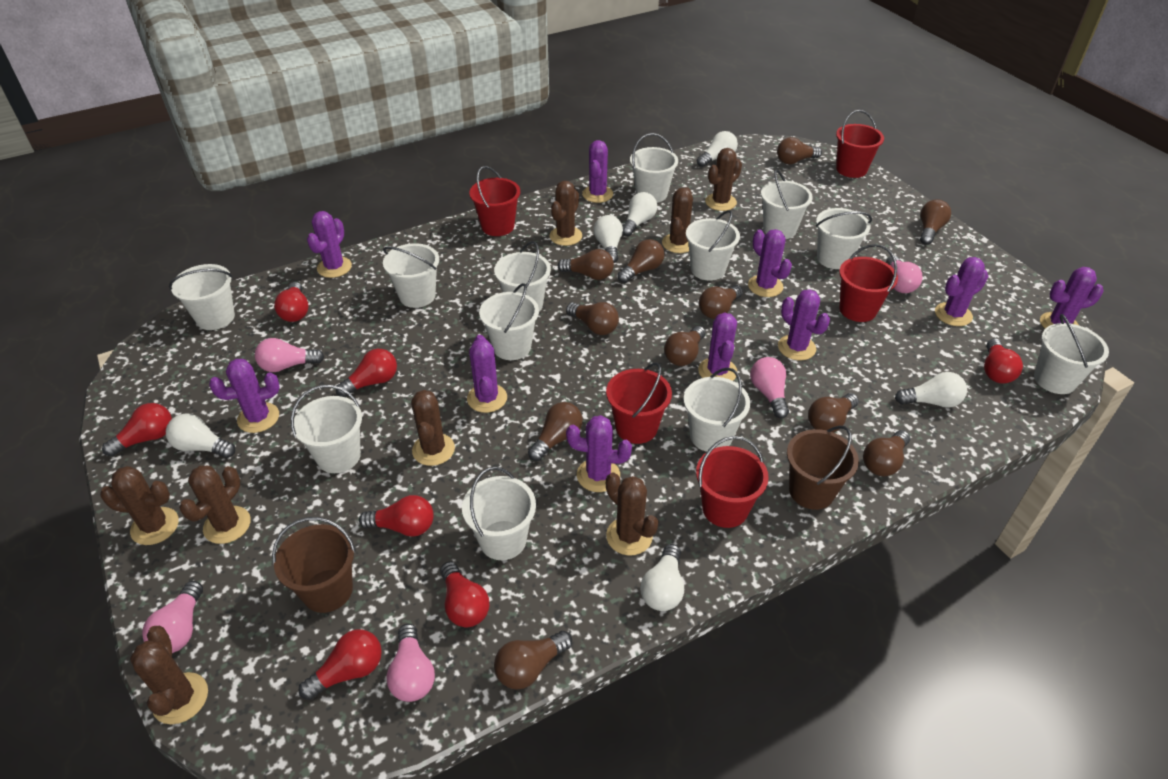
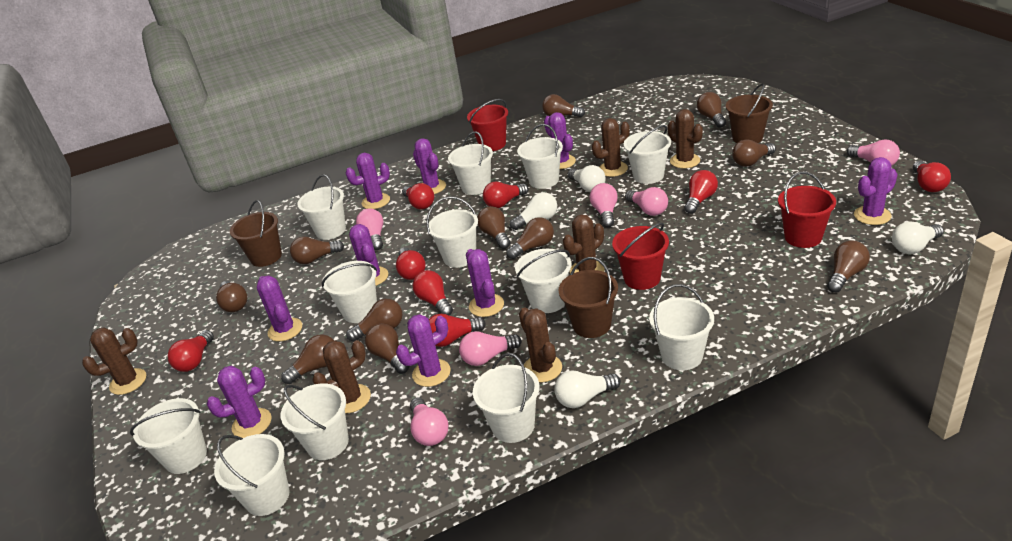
brown bucket: [272,517,356,613] [787,425,859,510] = 2 -> [230,200,282,267] [559,257,618,338] [726,83,773,143] = 3
brown cactus: [100,466,179,545] [130,626,208,724] [179,465,251,544] [411,390,455,466] [550,181,582,246] [606,472,659,556] [662,187,693,253] [705,148,742,211] = 8 -> [82,327,146,395] [312,340,371,413] [519,307,562,383] [563,215,605,274] [592,118,630,177] [668,109,703,169] = 6
pink light bulb: [142,581,203,653] [255,338,324,372] [386,624,435,702] [750,357,789,418] [886,256,923,293] = 5 -> [356,208,383,250] [410,398,448,446] [459,331,521,366] [590,183,618,227] [625,187,668,216] [847,139,900,166] = 6
purple cactus: [209,359,280,433] [307,211,352,278] [467,335,507,413] [566,415,632,492] [582,140,613,203] [698,312,737,381] [748,229,792,297] [778,289,830,361] [935,257,988,326] [1040,267,1103,329] = 10 -> [207,366,272,438] [257,275,302,342] [346,153,390,209] [349,224,388,286] [396,314,451,387] [413,138,446,194] [466,249,504,317] [544,112,576,169] [854,157,898,225] = 9
red bucket: [469,166,520,236] [606,362,672,444] [696,436,769,528] [836,110,884,178] [839,244,898,322] = 5 -> [467,99,508,151] [612,223,669,290] [778,172,836,248] = 3
red light bulb: [102,403,172,457] [274,282,309,322] [299,629,382,700] [336,349,397,397] [359,495,434,537] [440,562,490,627] [984,338,1023,384] = 7 -> [168,330,214,372] [396,247,426,280] [402,183,434,210] [413,270,453,316] [429,314,486,347] [483,182,529,208] [684,170,718,214] [913,161,951,192] = 8
white light bulb: [166,413,235,458] [594,215,623,263] [622,192,657,236] [640,544,684,611] [697,131,738,167] [895,372,967,408] = 6 -> [510,192,557,230] [555,371,621,408] [568,165,606,192] [892,221,944,254] = 4

